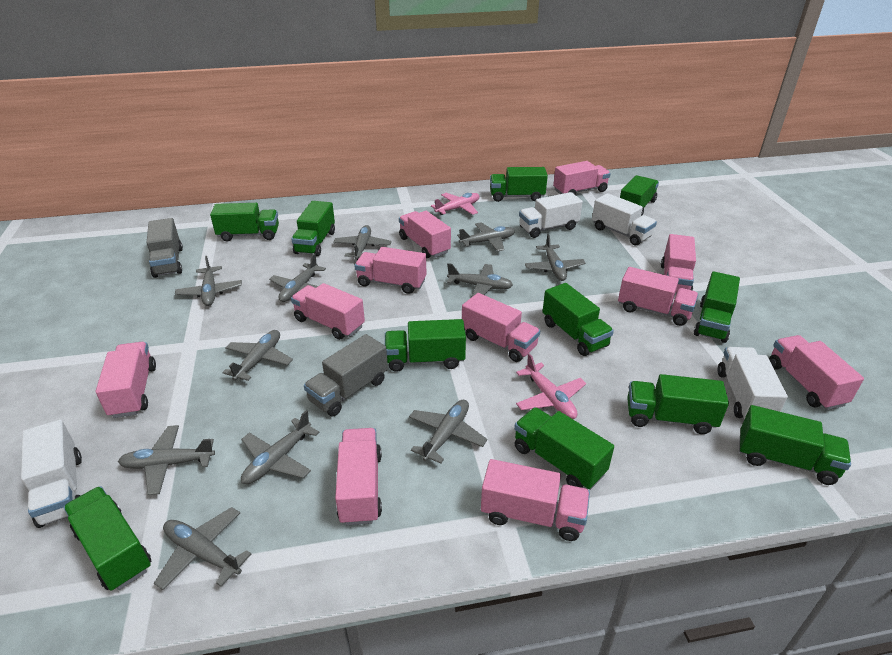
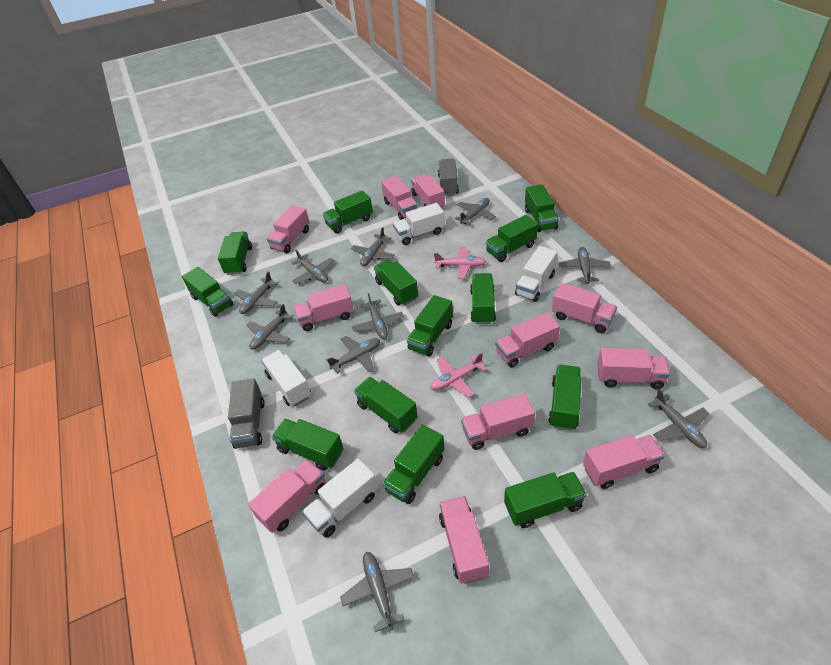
green truck: [63,486,151,591] [210,203,279,242] [291,201,335,256] [385,319,466,372] [490,167,548,202] [514,407,614,490] [542,283,614,356] [620,175,659,216] [627,374,729,434] [694,271,740,343] [739,405,851,485] = 11 -> [182,267,233,317] [218,232,252,275] [272,419,344,471] [323,190,373,233] [354,377,418,433] [374,259,418,306] [382,424,445,504] [407,295,453,357] [470,273,496,324] [486,215,538,262] [504,472,587,528] [525,184,559,232] [548,365,581,431] = 13
grey plane: [118,425,215,495] [154,507,251,590] [175,256,242,306] [222,330,293,381] [241,410,320,484] [269,253,326,302] [333,225,391,260] [409,400,487,463] [447,263,513,298] [457,222,515,252] [525,234,586,281] = 11 -> [234,271,278,314] [246,304,293,350] [291,250,334,284] [326,336,380,374] [340,552,414,632] [351,227,395,266] [352,293,404,339] [455,198,496,225] [559,247,611,284] [648,389,709,448] = 10

